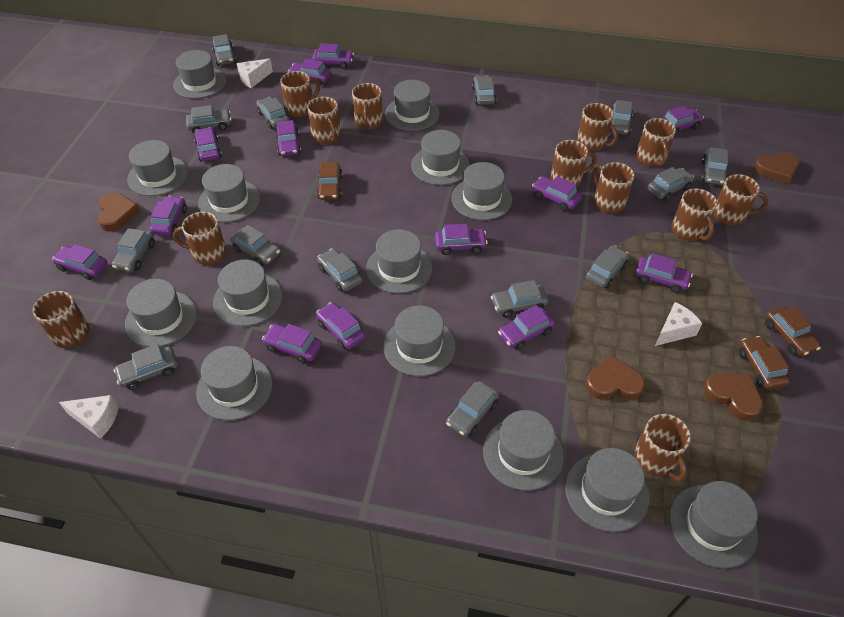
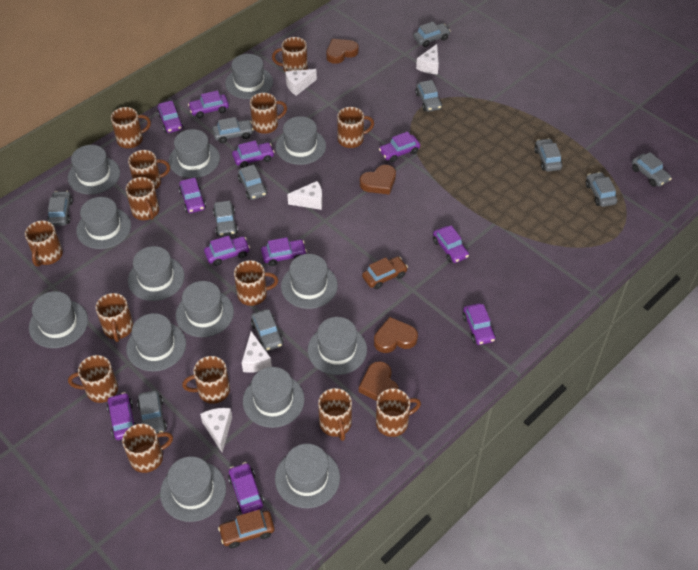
brown car: [317,162,343,200] [739,336,790,390] [765,306,821,356] = 3 -> [218,509,275,548] [362,257,408,289] = 2
brown mug: [33,291,90,348] [173,212,227,265] [280,71,320,117] [307,97,341,144] [352,83,383,130] [550,140,597,188] [577,103,618,151] [592,162,634,213] [634,414,691,482] [636,118,676,167] [671,189,717,241] [713,174,768,226] = 12 -> [25,220,63,267] [68,355,118,403] [96,293,134,342] [111,107,151,148] [122,424,173,473] [126,177,159,220] [128,150,170,190] [182,356,230,404] [234,260,278,306] [250,93,287,134] [272,37,308,72] [318,388,352,441] [337,107,374,148] [376,388,421,437] = 14
grey car: [112,228,155,272] [113,344,178,390] [186,105,231,134] [212,34,236,66] [230,225,280,266] [256,97,290,129] [317,248,363,292] [446,381,499,437] [472,75,497,105] [491,280,548,318] [585,245,629,288] [609,100,633,135] [647,167,694,201] [701,147,728,185] = 14 -> [47,191,73,226] [137,390,167,433] [212,117,254,143] [213,201,238,237] [238,165,267,200] [251,309,283,351] [413,22,450,47] [415,80,442,112] [534,138,563,172] [586,172,617,207] [632,152,672,187] = 11
purple car: [52,244,108,280] [150,196,187,236] [194,127,222,162] [262,324,322,364] [275,120,301,156] [288,58,331,86] [312,43,354,69] [316,302,366,349] [435,224,488,255] [498,305,555,350] [532,176,582,211] [635,253,693,293] [661,106,704,136] = 13 -> [107,392,136,440] [157,101,184,133] [179,178,206,213] [188,90,229,118] [204,236,250,266] [228,462,264,514] [232,140,275,168] [261,237,307,266] [379,132,420,162] [433,225,469,263] [462,303,496,345] = 11
white cheese: [59,395,119,439] [237,58,273,88] [655,302,702,346] = 3 -> [200,408,232,452] [242,331,272,373] [285,69,317,96] [287,181,322,210] [416,44,439,74] = 5

